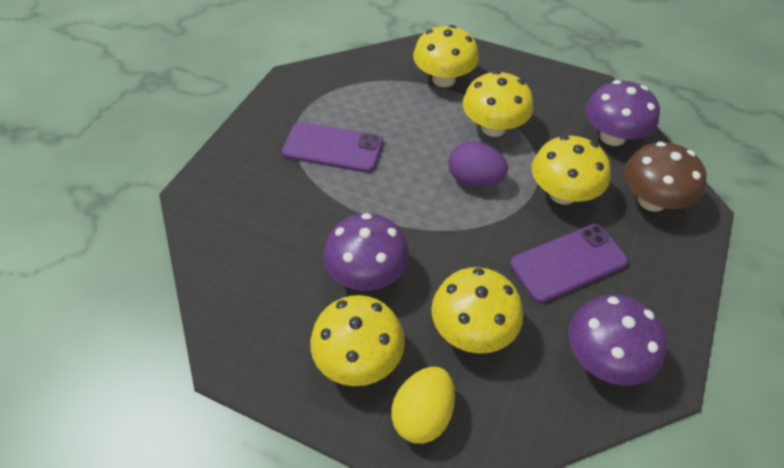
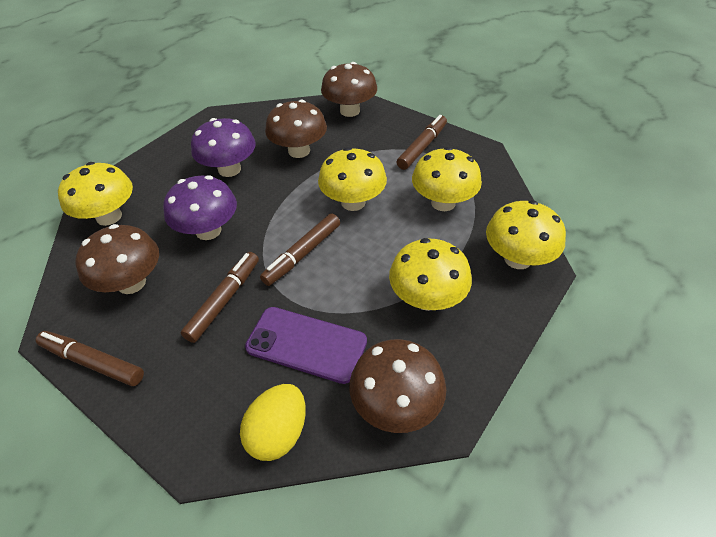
brown marker: none = 0 -> [36,331,144,386] [181,252,259,343] [260,214,340,286] [397,115,447,170] = 4
brown mushroom: [624,142,707,211] = 1 -> [75,224,159,294] [265,100,327,158] [321,62,377,117] [349,339,446,433] = 4
purple egg: [448,142,508,187] = 1 -> none = 0
purple mushroom: [324,213,409,291] [569,295,667,386] [586,80,660,146] = 3 -> [163,175,237,240] [191,118,256,177] = 2
purple phone: [282,122,383,173] [510,224,628,303] = 2 -> [245,307,367,384] = 1

